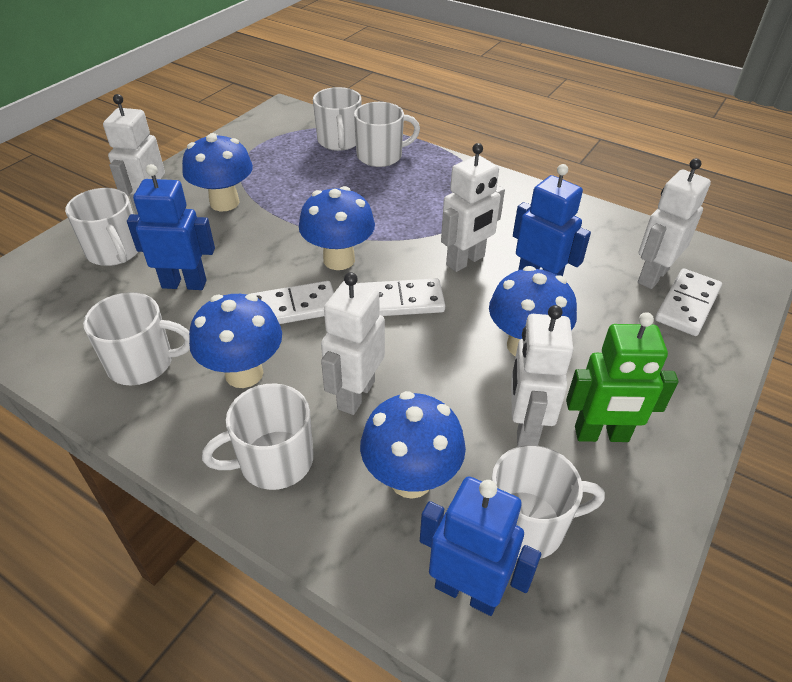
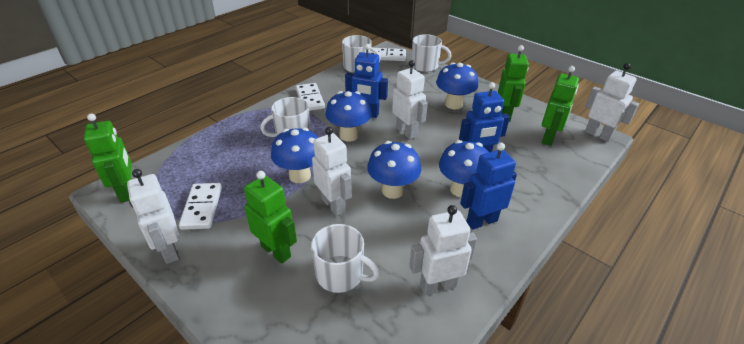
green robot: [566,312,678,442] = 1 -> [84,114,132,203] [244,171,297,264] [498,45,529,122] [542,66,579,146] = 4
white mug: [65,188,138,266] [83,292,190,385] [202,384,313,490] [313,87,361,151] [354,102,420,167] [491,445,605,559] = 6 -> [260,97,310,137] [311,224,380,293] [342,35,381,73] [412,34,451,72] = 4

